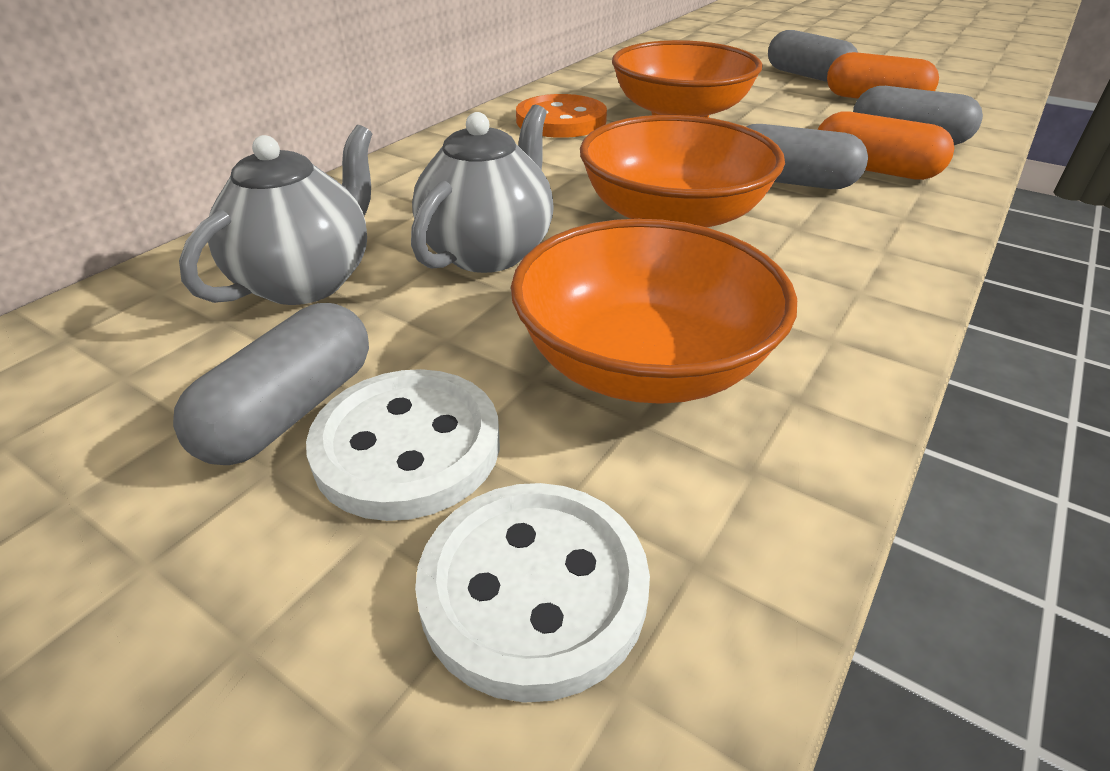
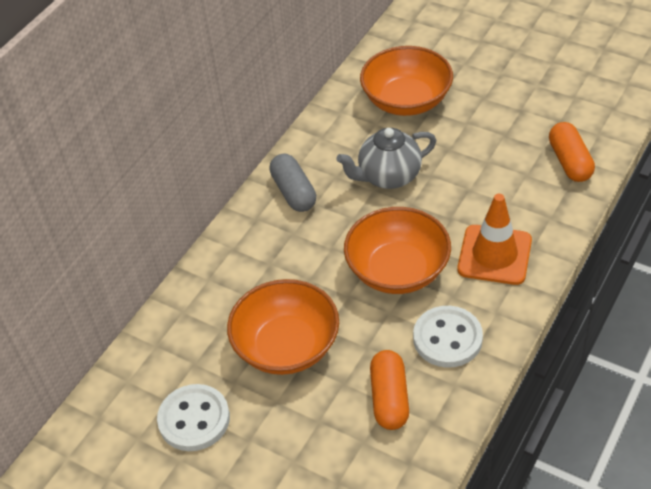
grey capsule: [173,303,369,465] [746,124,868,189] [768,30,858,82] [853,86,983,145] = 4 -> [269,154,316,212] = 1
grey teapot: [179,125,372,305] [411,105,554,273] = 2 -> [336,128,436,189] = 1
orange button: [516,94,607,138] = 1 -> none = 0
orange traffic cone: none = 0 -> [457,194,532,285] = 1

